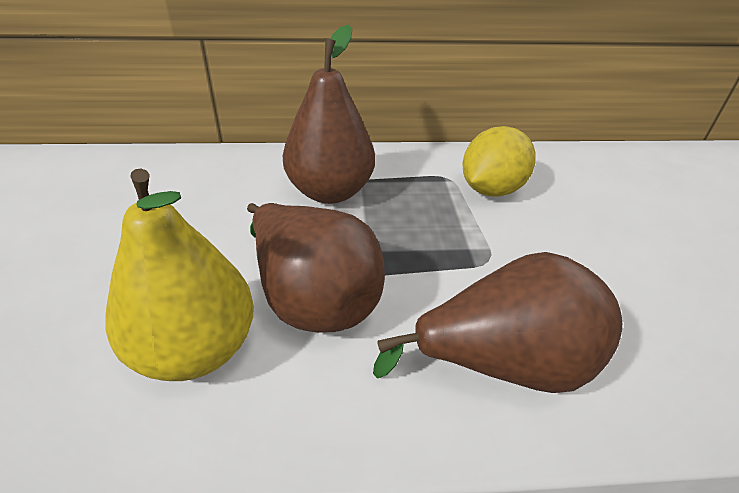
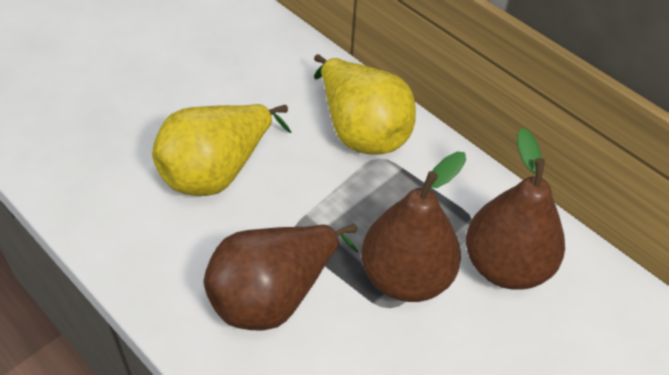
yellow lemon: [462,126,536,197] = 1 -> none = 0
yellow pear: [105,169,254,381] = 1 -> [152,104,291,196] [314,54,416,155] = 2

